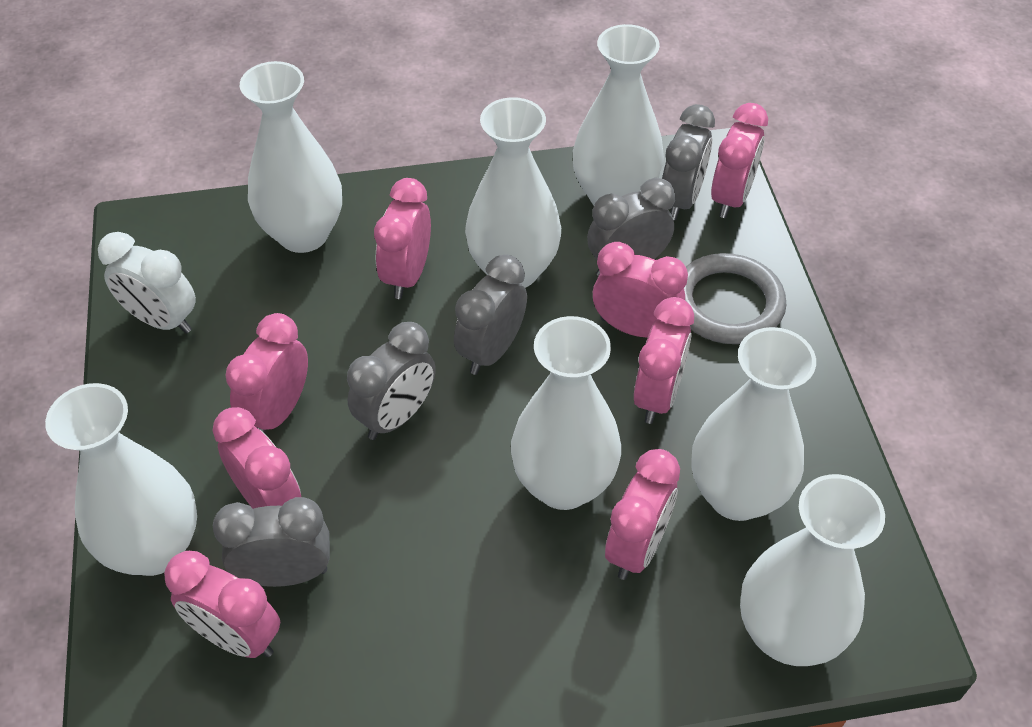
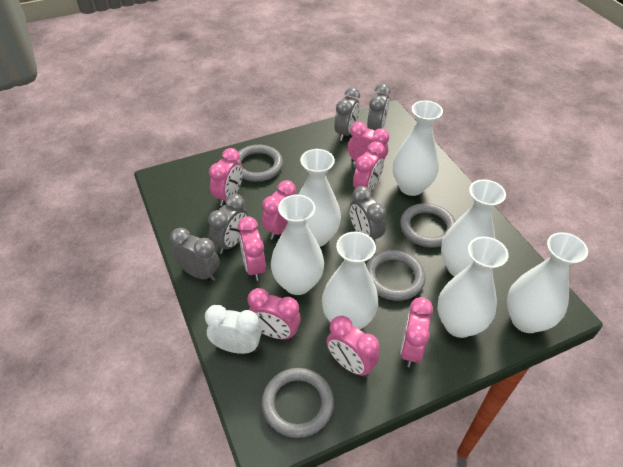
grey ring: [684,253,786,344] = 1 -> [237,145,283,182] [262,368,334,438] [366,250,426,301] [400,203,456,248] = 4

